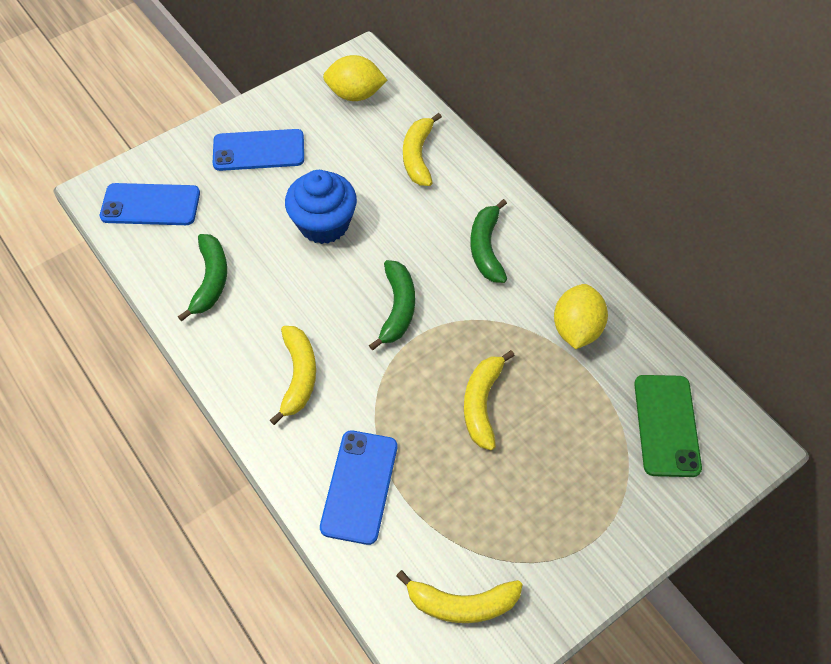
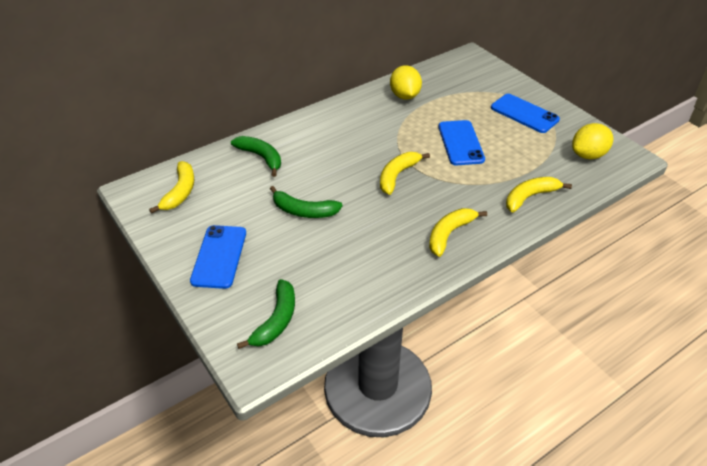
blue cupcake: [285,170,357,244] = 1 -> none = 0
green phone: [634,375,702,477] = 1 -> none = 0

